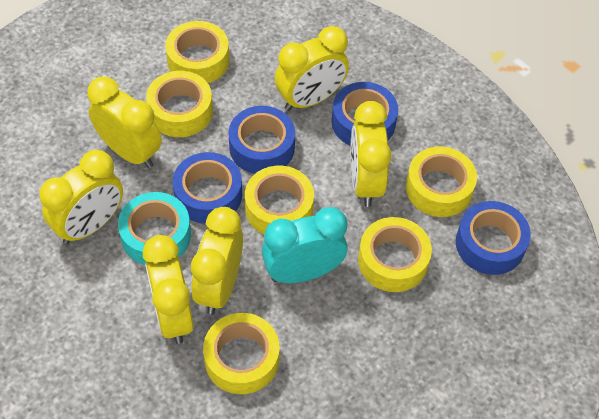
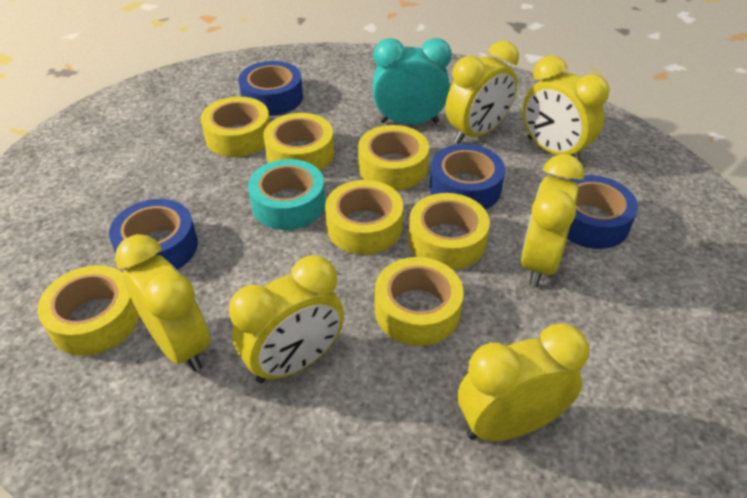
yellow tape: [146,71,213,137] [165,21,229,83] [203,313,280,394] [245,166,314,235] [358,217,432,292] [406,146,477,217] = 6 -> [37,265,139,356] [201,97,270,157] [263,113,334,171] [325,180,403,255] [358,125,429,190] [375,257,463,346] [408,193,490,270] = 7

